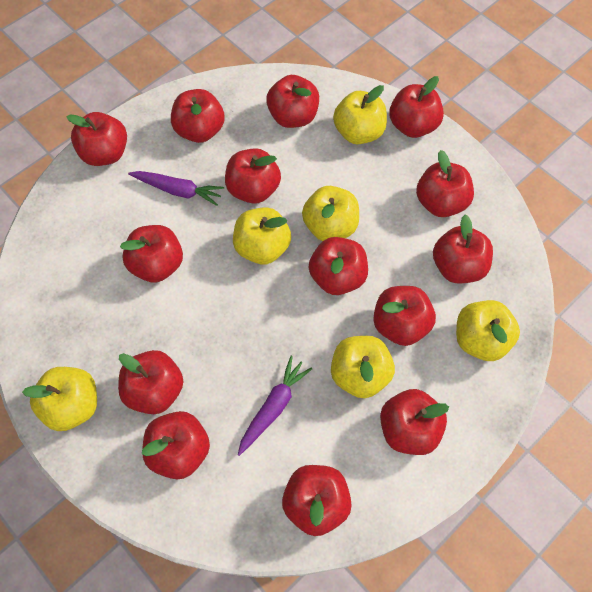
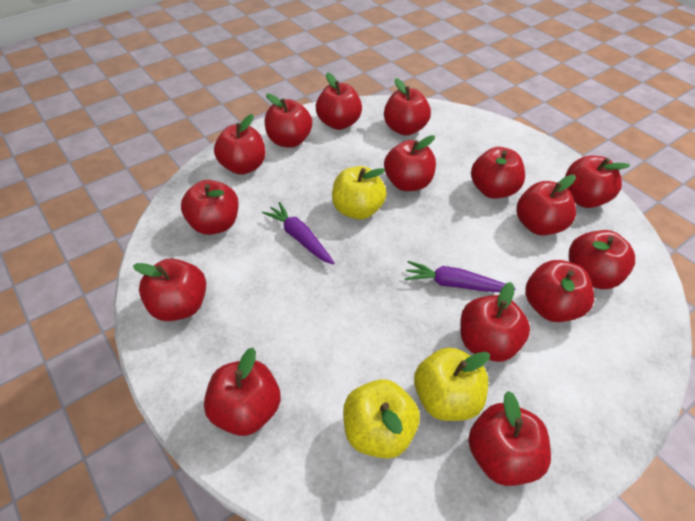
red apple: [66,112,127,166] [118,350,184,414] [120,225,183,283] [142,411,210,479] [171,89,225,143] [225,148,281,203] [266,75,319,128] [282,465,352,536] [309,237,368,295] [373,286,436,346] [380,389,449,455] [389,76,444,138] [416,150,474,217] [433,215,493,283] = 14 -> [133,259,206,321] [181,180,239,235] [204,348,281,436] [214,114,266,175] [265,93,312,148] [316,72,362,130] [384,78,431,136] [384,135,436,191] [460,282,530,362] [468,391,551,486] [471,147,525,199] [516,175,576,236] [525,260,594,322] [565,156,630,208] [569,230,635,289] = 15
yellow apple: [22,367,97,431] [233,207,291,264] [302,186,359,241] [331,336,395,398] [333,85,387,144] [456,300,520,361] = 6 -> [332,166,387,220] [343,379,420,459] [414,347,490,421] = 3

